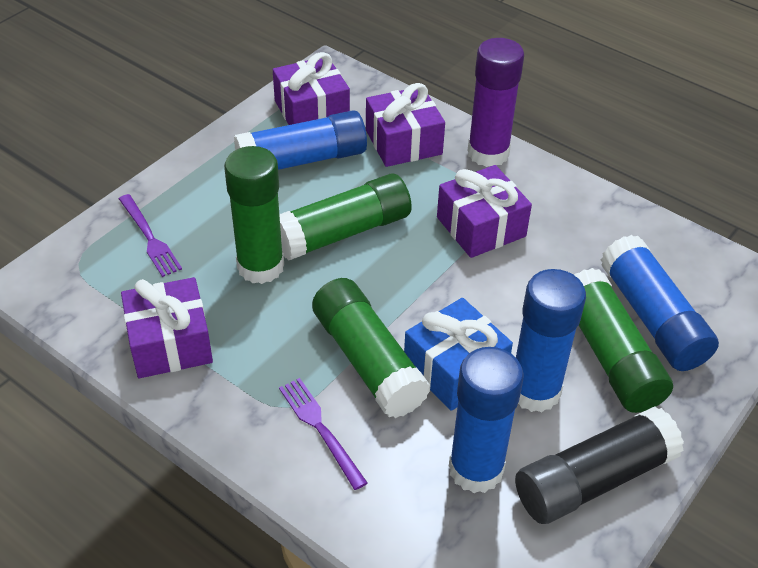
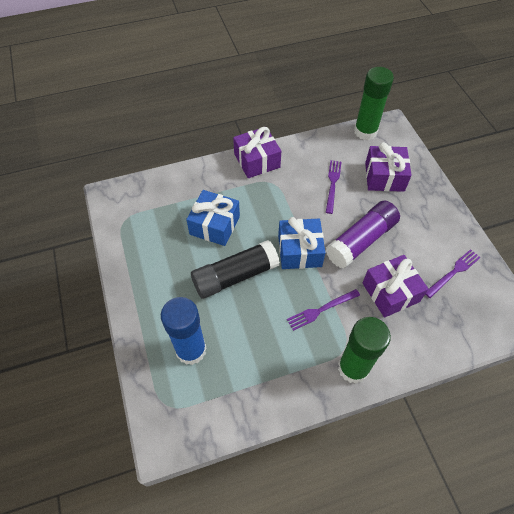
blue gift: [404,298,513,411] = 1 -> [186,190,240,246] [278,217,326,269] = 2
blue glue stick: [234,110,367,170] [449,347,524,493] [516,269,586,412] [601,235,719,371] = 4 -> [161,297,207,365] = 1
green glue stick: [224,146,284,284] [279,173,412,261] [312,278,430,418] [574,268,673,413] = 4 -> [338,317,391,384] [354,67,394,140] = 2
purple fork: [119,194,182,277] [279,378,367,490] = 2 -> [287,289,360,331] [326,160,341,214] [425,249,481,298] = 3
purple gift: [121,277,213,378] [273,52,350,125] [366,83,445,167] [437,165,532,258] = 4 -> [233,127,281,178] [363,255,428,318] [365,142,412,192] = 3

